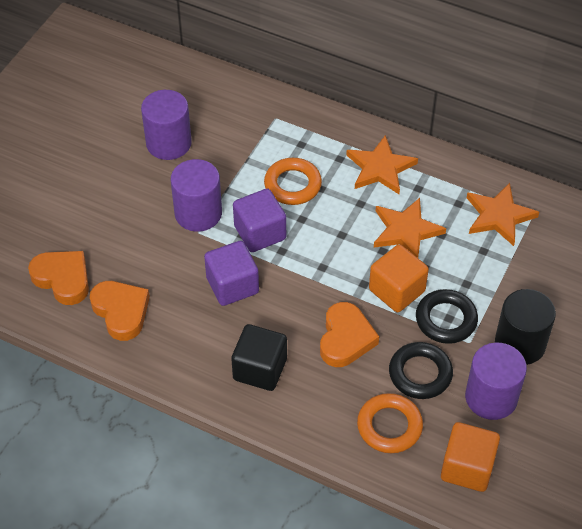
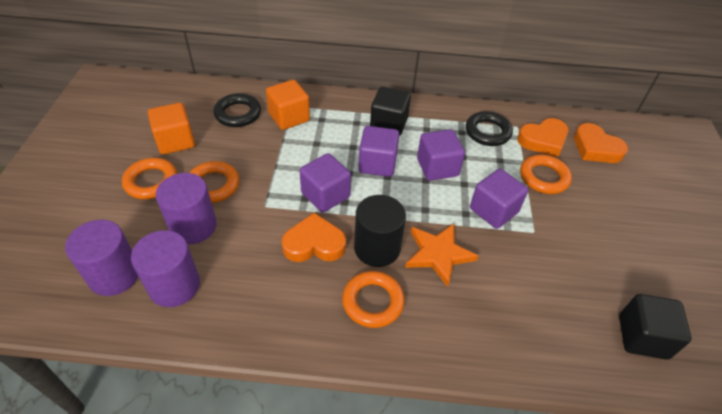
black cube: [231,324,287,391] = 1 -> [370,87,411,136] [619,294,692,359] = 2
orange ring: [264,158,322,205] [357,393,423,453] = 2 -> [122,158,177,199] [189,161,239,203] [342,271,405,328] [520,155,572,194] = 4
orange star: [346,135,418,194] [374,198,446,258] [467,183,539,246] = 3 -> [405,224,479,287] = 1
purple cube: [204,241,259,306] [233,188,286,252] = 2 -> [300,153,351,213] [358,126,399,177] [417,129,465,181] [470,169,528,229] = 4

